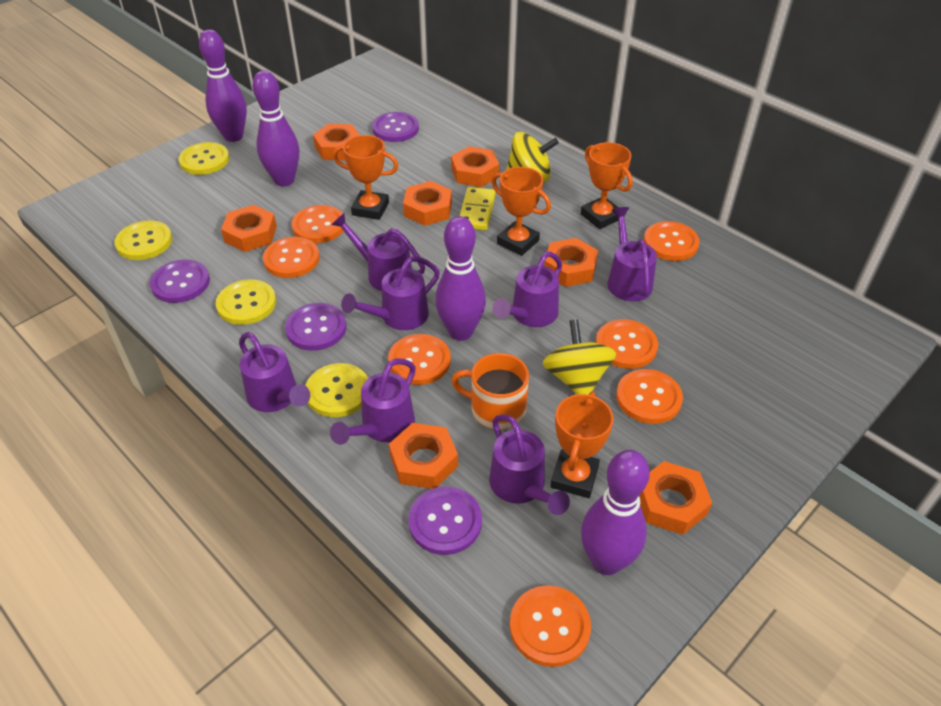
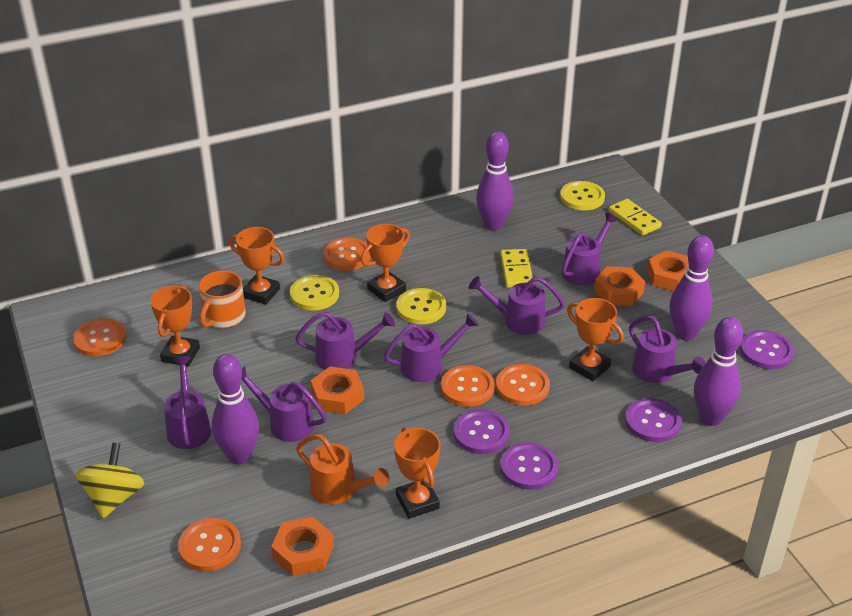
orange button: [263,237,320,278] [291,205,343,243] [388,334,451,385] [510,585,591,667] [596,319,658,369] [616,369,683,424] [644,221,700,261] = 7 -> [73,318,126,357] [178,518,241,571] [324,237,371,271] [441,365,495,407] [496,364,550,406] = 5
orange nut: [221,205,277,252] [313,124,360,160] [389,423,458,489] [403,181,452,226] [451,146,499,187] [544,238,598,287] [640,461,712,535] = 7 -> [271,517,334,576] [311,367,364,414] [594,266,645,306] [647,251,689,291] = 4
orange trophy: [333,135,398,220] [491,167,551,256] [550,392,614,498] [581,142,633,229] = 4 -> [150,285,200,366] [229,227,284,305] [361,224,410,302] [394,427,441,519] [567,298,624,381] = 5
orange watering can: none = 0 -> [296,434,389,505] = 1
yellow button: [115,221,172,260] [178,142,229,175] [216,279,276,325] [305,363,368,417] = 4 -> [290,275,339,311] [396,288,446,324] [560,181,605,210] = 3
yellow domino: [460,187,496,230] = 1 -> [500,249,533,288] [609,199,662,235] = 2
yellow spinning top: [506,132,559,183] [542,319,616,395] = 2 -> [75,443,144,518] = 1

